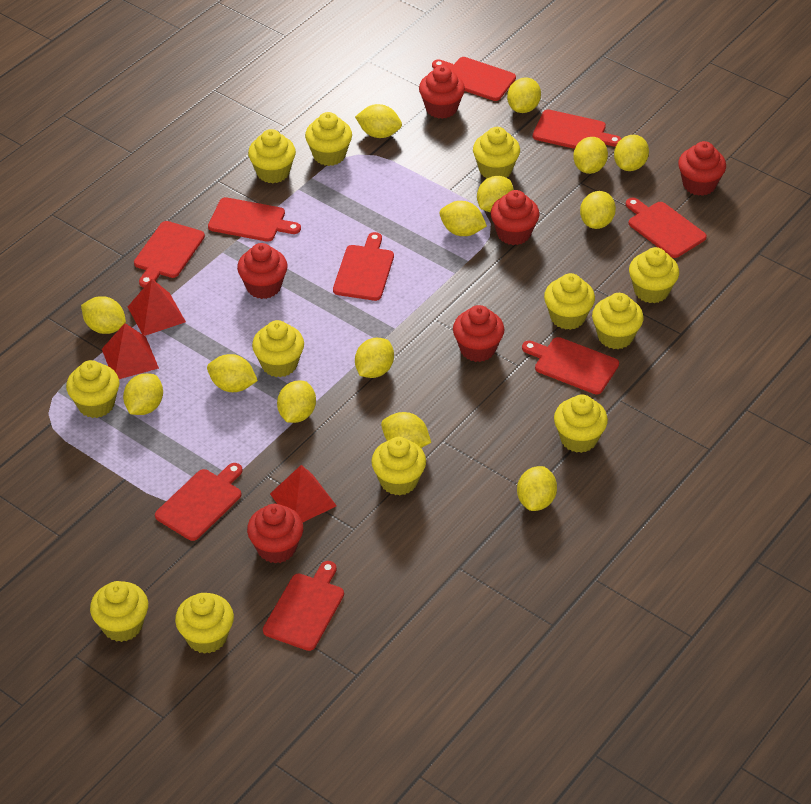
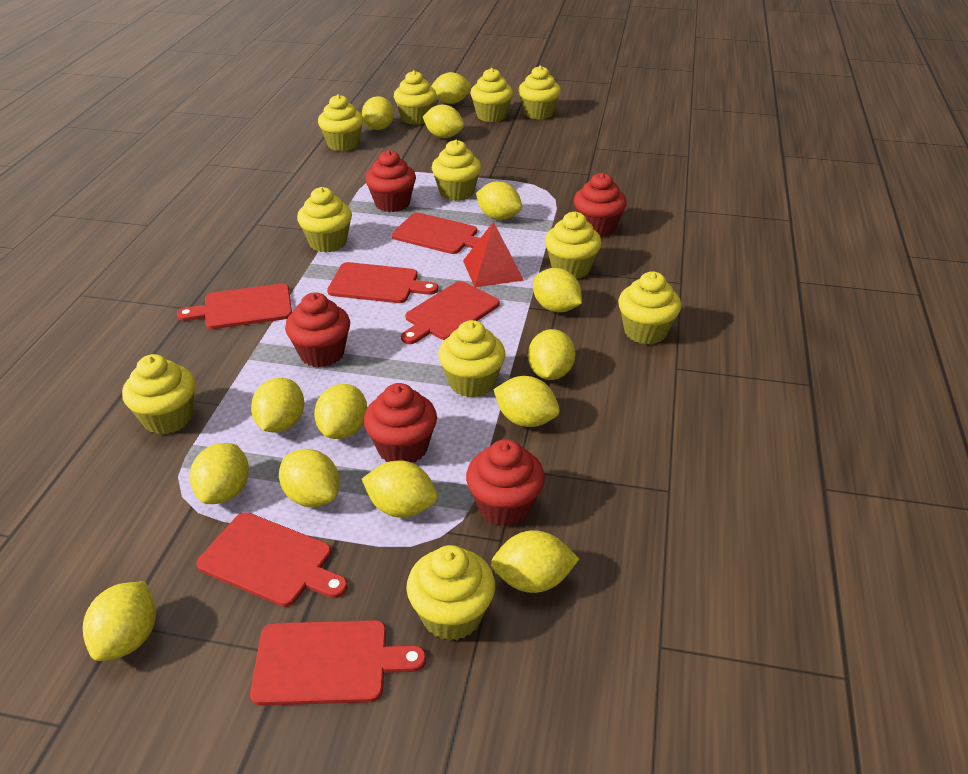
red cupcake: [237,243,288,299] [247,504,303,564] [419,65,465,119] [453,305,504,362] [491,190,540,245] [678,141,726,196] = 6 -> [285,292,350,367] [364,383,437,463] [365,150,416,212] [466,439,545,527] [574,173,627,237] = 5
red cutting board: [134,221,205,288] [155,463,243,541] [208,197,301,242] [263,561,344,651] [333,232,394,301] [432,57,516,101] [522,337,619,394] [533,109,621,149] [626,198,707,258] = 9 -> [177,284,292,329] [196,512,348,607] [250,620,426,706] [327,262,438,303] [392,212,480,254] [401,281,500,344] = 6
red pyramid: [102,323,159,379] [128,279,186,336] [270,465,337,522] = 3 -> [463,222,524,287] = 1
yellow cupcake: [66,360,119,418] [90,581,148,642] [175,593,234,654] [248,129,296,183] [252,320,304,377] [305,112,352,166] [371,437,426,495] [473,127,520,179] [544,273,595,330] [554,394,608,453] [592,293,644,349] [629,247,679,303] = 12 -> [122,354,195,435] [297,187,352,253] [318,94,363,151] [394,70,437,125] [406,545,495,641] [432,140,481,201] [438,320,506,398] [470,68,513,122] [518,66,561,120] [545,212,602,279] [618,271,681,345] = 11

